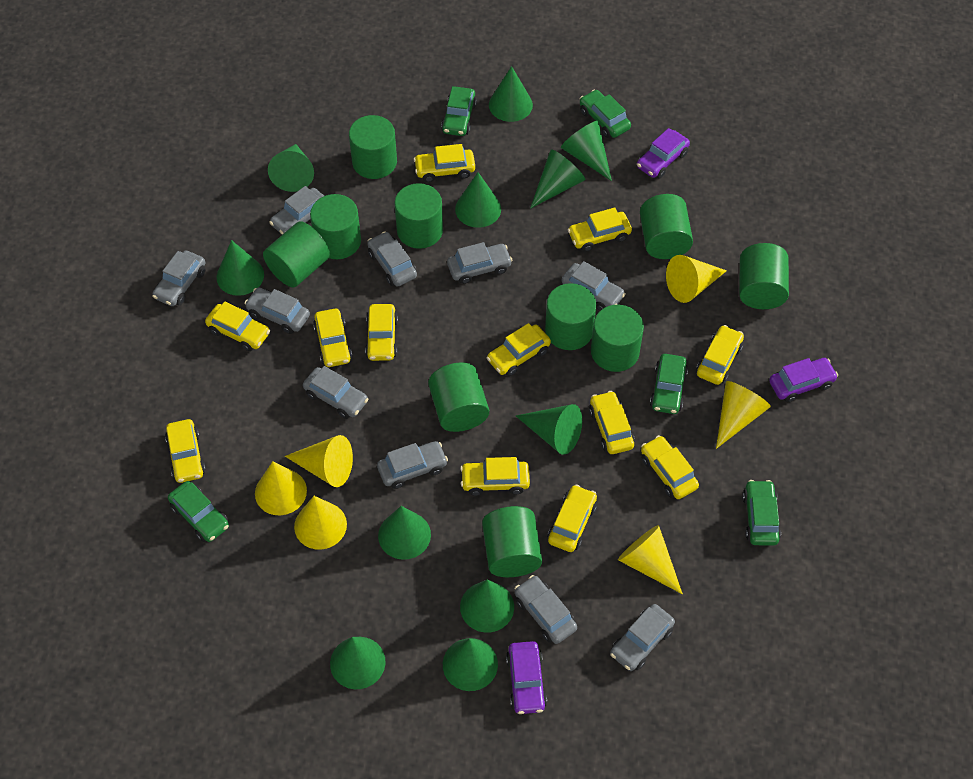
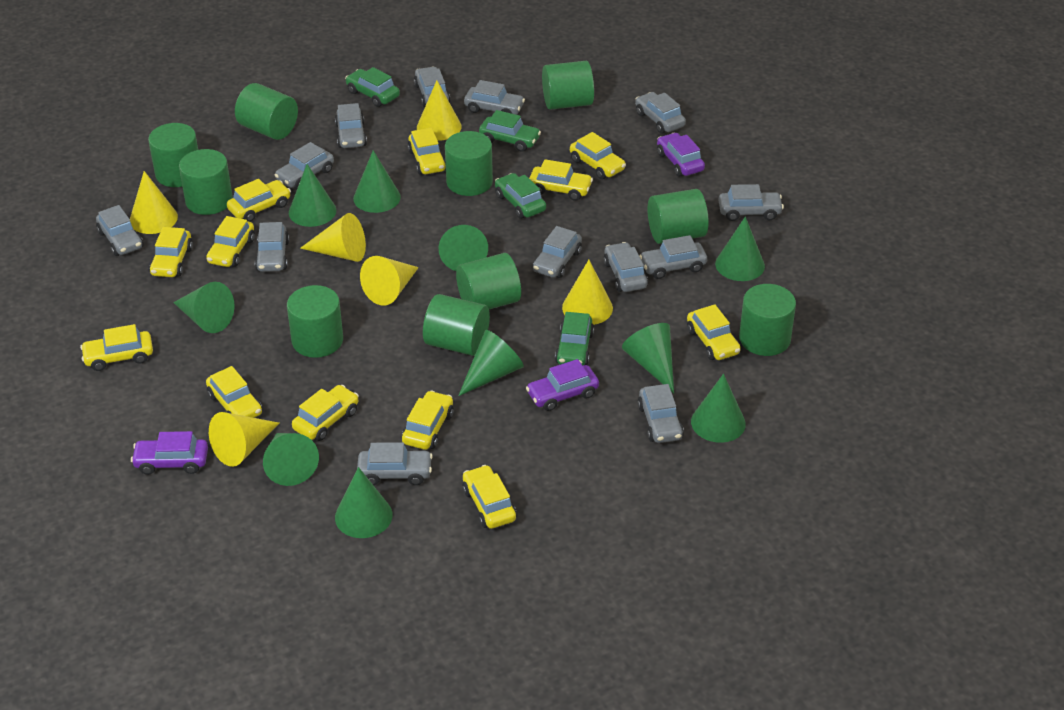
green car: [168,481,229,542] [441,86,477,136] [580,89,631,138] [650,354,688,414] [742,480,781,546] = 5 -> [345,67,400,107] [479,110,541,152] [495,173,546,219] [555,312,594,366] = 4
green cone: [217,240,264,296] [268,144,314,192] [330,637,385,689] [378,506,431,560] [443,638,498,691] [455,172,501,228] [460,579,514,633] [489,66,533,122] [516,404,582,455] [530,149,585,209] [561,121,612,181] = 11 -> [173,282,235,333] [263,433,319,486] [289,164,336,227] [335,467,392,538] [353,150,401,213] [439,225,488,271] [458,330,524,396] [622,323,674,394] [691,374,746,443] [715,217,765,281] = 10
grey car: [153,250,206,306] [244,287,310,334] [269,186,324,235] [303,366,369,419] [367,231,417,286] [377,441,448,489] [447,242,513,284] [514,575,577,644] [562,261,626,311] [610,604,675,671] = 10 -> [96,205,143,256] [255,222,289,272] [275,142,334,189] [335,103,367,148] [357,443,433,485] [414,66,450,107] [464,80,525,115] [533,226,582,278] [603,242,648,292] [635,92,686,133] [638,384,684,443] [639,235,707,279] [719,184,784,221] = 13

